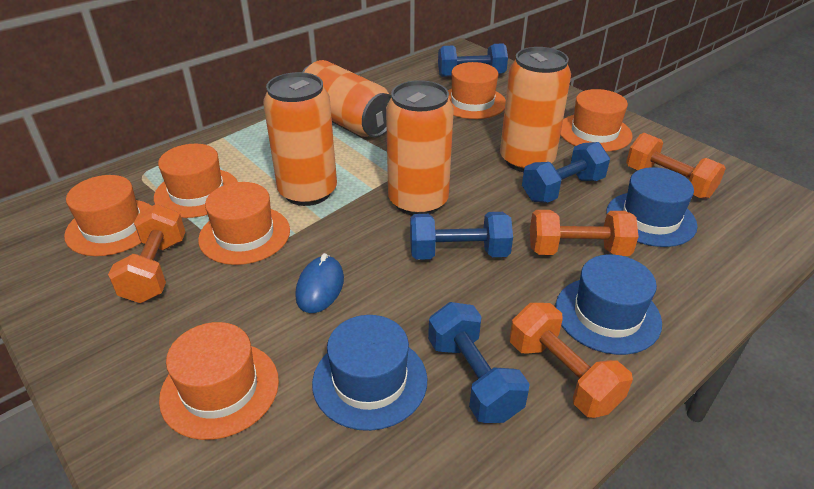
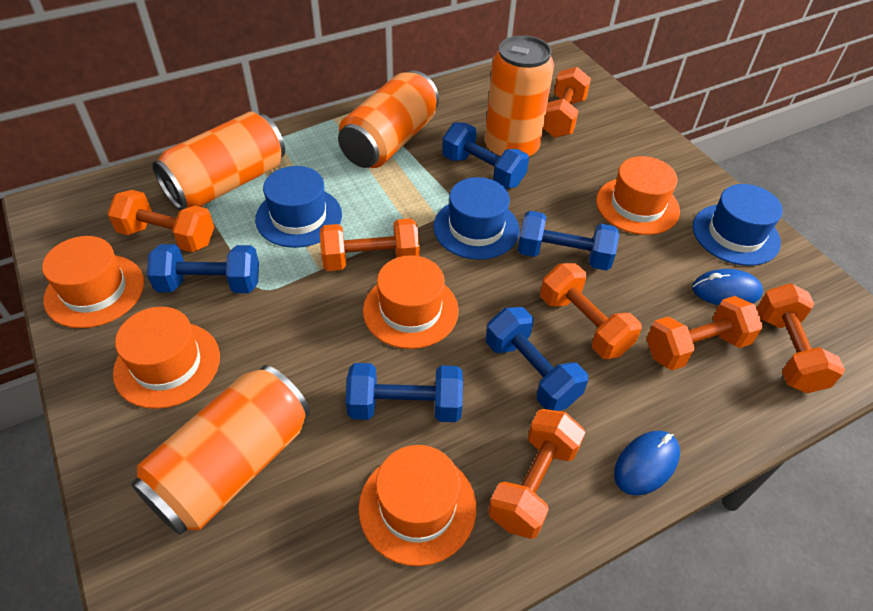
blue dumbbell: [410,212,513,260] [428,302,529,423] [438,43,508,77] [522,142,610,203] = 4 -> [147,244,259,293] [346,363,463,422] [442,122,529,189] [486,307,588,411] [518,211,619,271] = 5
blue mouse: [295,253,344,313] = 1 -> [614,431,680,495] [692,269,763,305] = 2
orange dumbbell: [108,204,185,303] [510,303,633,418] [530,210,639,256] [626,133,726,199] = 4 -> [107,190,214,252] [320,218,420,271] [488,409,585,539] [540,263,642,359] [543,67,591,138] [646,296,763,370] [757,283,845,393] = 7
orange hat: [64,175,151,256] [154,144,238,218] [159,322,279,440] [198,182,290,265] [448,62,506,119] [560,89,632,152] = 6 -> [42,236,144,328] [113,307,220,409] [359,445,476,566] [363,255,459,349] [596,156,680,235] = 5

